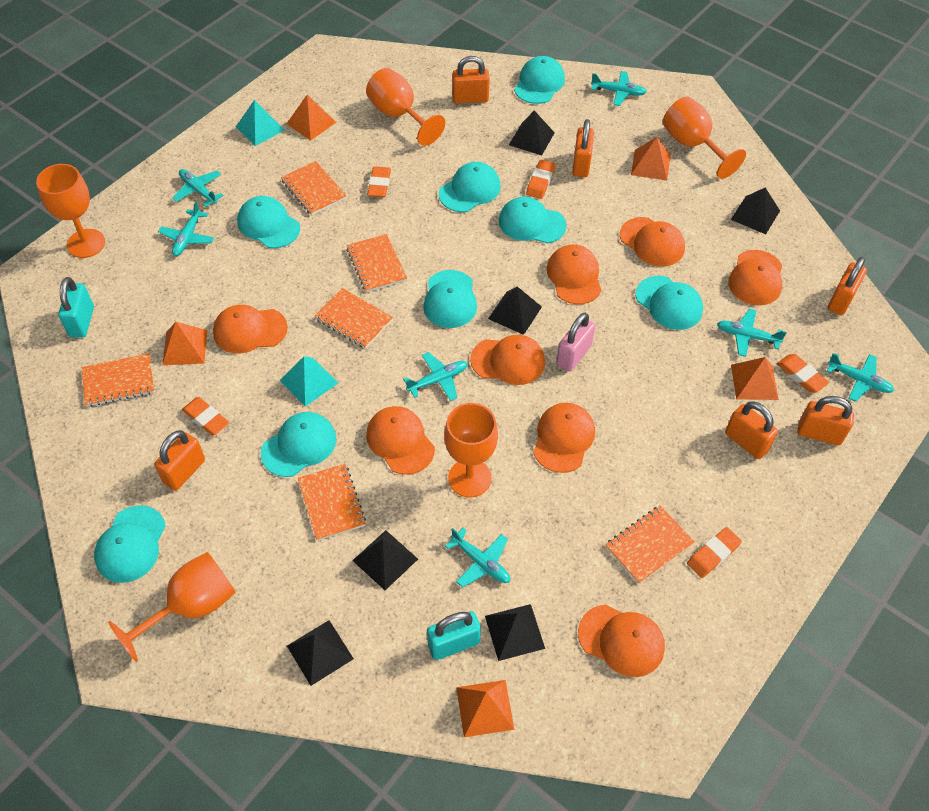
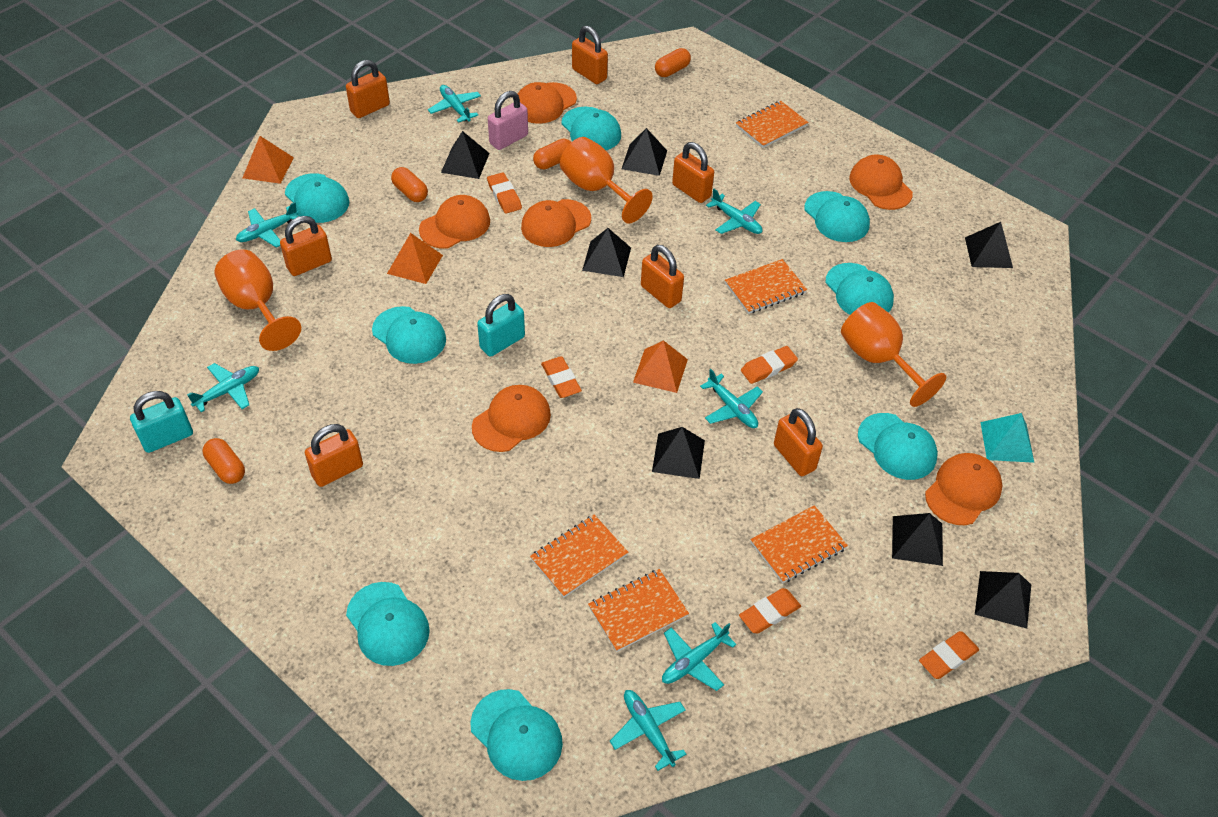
black pyramid: [287,620,354,686] [352,530,418,590] [485,604,545,661] [488,287,542,335] [509,111,555,156] [731,188,780,234] = 6 -> [441,131,490,179] [582,228,631,277] [622,128,667,176] [652,427,705,479] [892,513,943,566] [965,222,1013,268] [975,571,1031,629] = 7
orange cap: [213,305,288,354] [366,406,435,475] [470,335,545,385] [533,403,595,473] [547,245,602,304] [578,604,665,677] [620,217,685,267] [728,250,782,305] = 8 -> [419,195,490,249] [472,385,551,452] [518,82,577,124] [521,199,591,247] [849,155,913,210] [925,453,1003,525] = 6
orange capsule: none = 0 -> [203,438,245,484] [391,167,428,202] [533,139,571,170] [655,48,691,77] = 4
orange goblet: [36,164,105,258] [108,552,236,662] [366,68,445,146] [444,403,498,497] [663,97,746,179] = 5 -> [215,249,301,351] [560,137,653,224] [841,302,946,407] = 3
orange notebook: [82,353,155,407] [281,161,346,215] [298,464,366,541] [314,288,393,349] [346,234,407,292] [605,506,694,584] = 6 -> [530,515,628,597] [588,569,689,652] [725,259,807,314] [736,101,808,148] [750,505,848,583] = 5
orange padlock: [154,430,205,491] [452,56,490,104] [572,119,594,177] [725,401,778,459] [797,396,854,445] [828,257,867,315] = 6 -> [280,216,332,276] [305,424,363,487] [346,60,390,118] [572,26,608,84] [641,245,684,308] [672,142,714,203] [774,408,823,476] = 7
orange pyramid: [162,322,207,365] [287,95,336,141] [456,680,514,737] [631,137,671,180] [731,357,779,400] = 5 -> [243,136,294,184] [387,233,443,284] [633,340,688,393] = 3
turquoise pyramid: [236,100,285,146] [280,356,338,407] = 2 -> [980,413,1034,463] = 1

